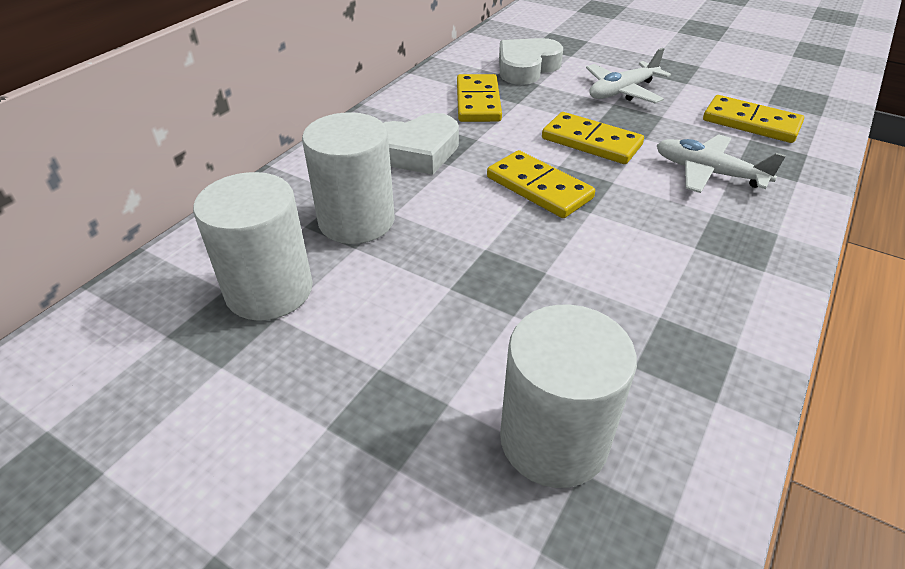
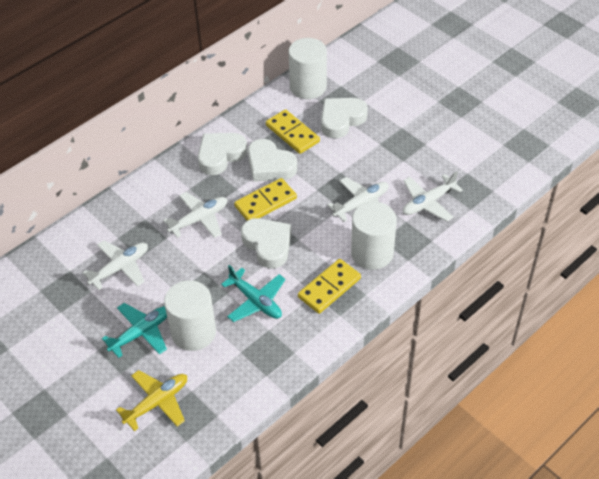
turquoise plane: none = 0 -> [102,303,167,358] [221,265,285,322] = 2
white heart: [383,113,459,175] [499,38,563,85] = 2 -> [198,133,248,175] [241,218,291,269] [248,139,297,182] [321,98,368,139] = 4
white plane: [586,48,671,103] [657,134,786,193] = 2 -> [83,240,148,290] [163,192,227,238] [328,177,389,222] [403,171,463,221] = 4
yellow domino: [457,74,502,122] [487,150,595,218] [542,112,644,164] [703,95,804,143] = 4 -> [234,178,297,221] [266,109,320,154] [298,259,361,314] = 3
yellow plane: none = 0 -> [116,370,187,431] = 1

